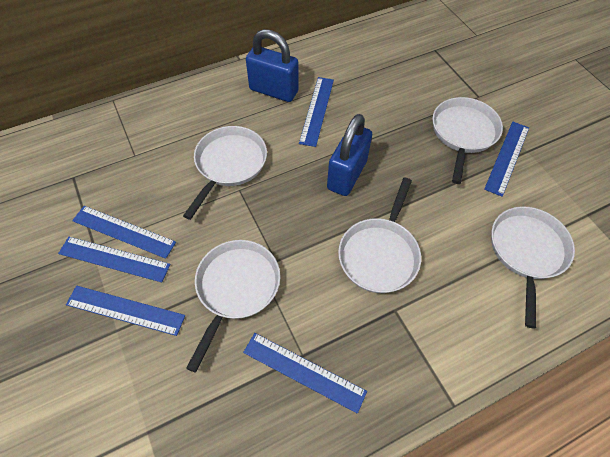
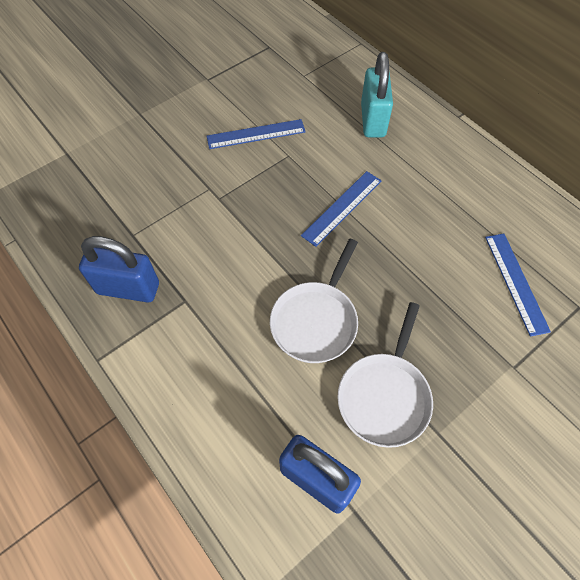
blue ruler: [58,237,171,282] [66,286,185,336] [72,206,176,259] [243,333,367,414] [299,77,334,147] [484,122,529,197] = 6 -> [207,119,306,149] [301,171,382,247] [485,234,551,337] = 3
turquoise padlock: none = 0 -> [361,52,393,138] = 1
white pan: [183,126,267,220] [186,240,280,373] [338,178,421,293] [432,97,503,184] [491,207,575,329] = 5 -> [270,239,358,363] [338,302,433,448] = 2

